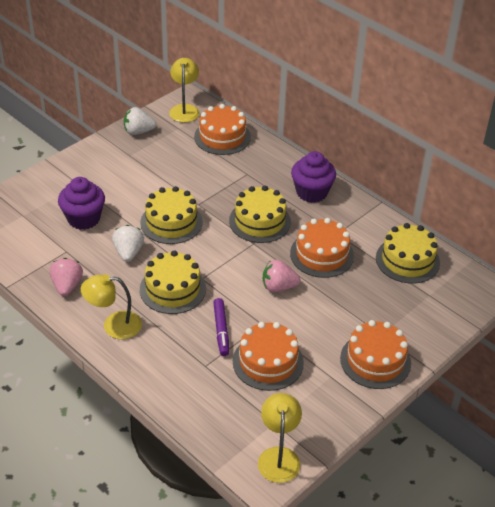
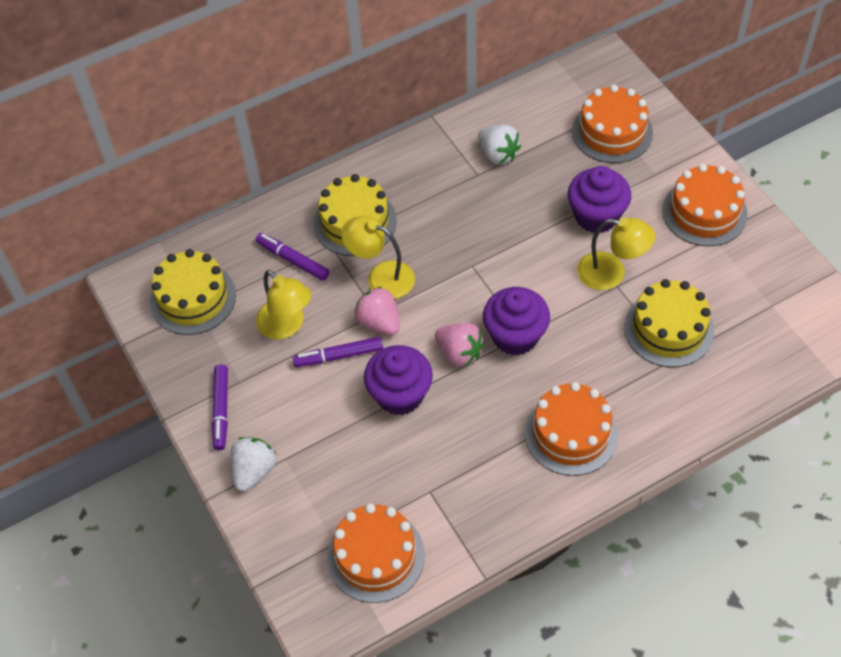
purple cupcake: [58,177,105,230] [291,151,336,203] = 2 -> [364,345,433,415] [483,287,550,356] [568,166,631,233] = 3
purple marker: [213,298,229,356] = 1 -> [212,365,228,450] [256,233,330,281] [293,337,383,367] = 3
yellow cake: [140,186,203,244] [140,250,206,314] [229,186,291,243] [376,223,440,284] = 4 -> [150,249,236,335] [314,174,397,257] [624,279,714,367] = 3

